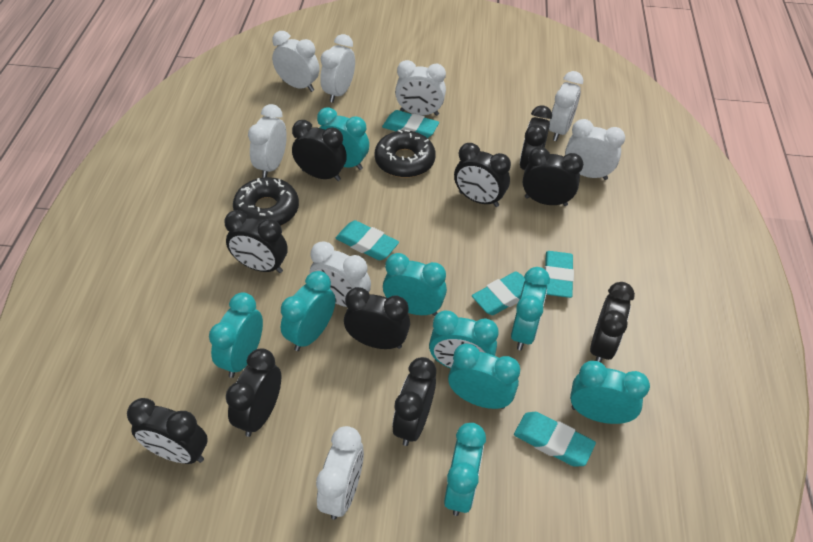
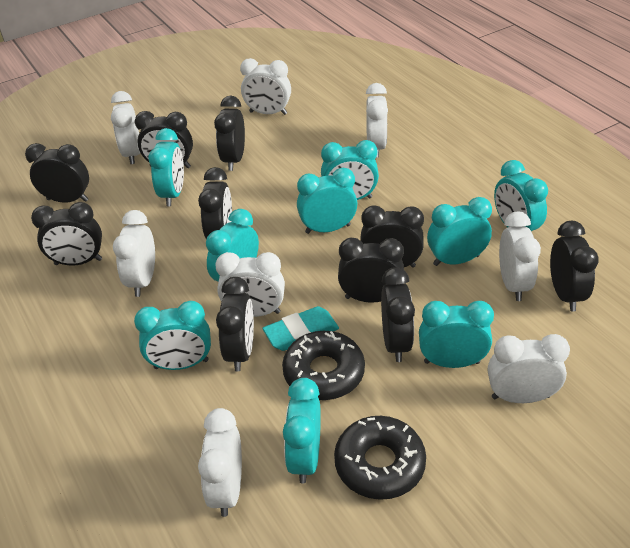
turquoise eraser: [336,220,399,260] [382,110,439,138] [472,272,526,315] [514,412,596,467] [544,251,574,298] = 5 -> [263,306,339,351] = 1

